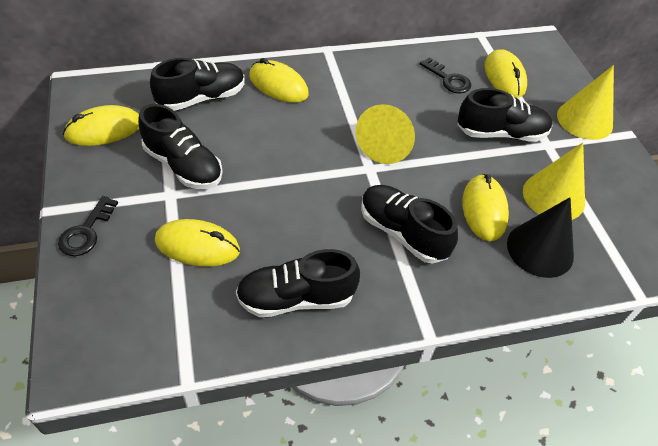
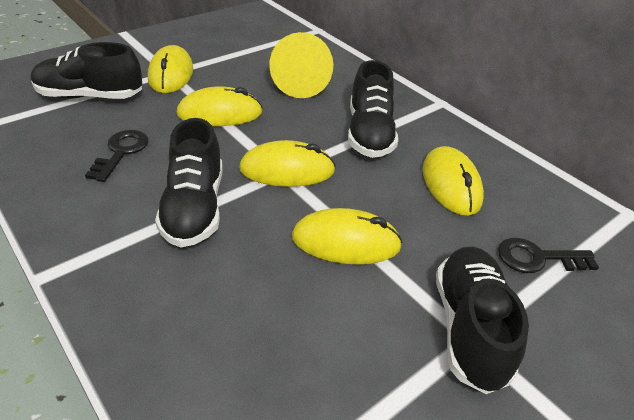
black cone: [507,197,574,278] = 1 -> none = 0
black shoe: [138,104,223,189] [150,58,245,111] [236,249,360,317] [361,185,458,264] [457,88,553,142] = 5 -> [31,42,142,99] [155,118,222,247] [348,60,398,158] [436,247,529,394] = 4
yellow cone: [356,104,415,164] [523,143,585,220] [557,65,614,140] = 3 -> [269,32,333,98] = 1

